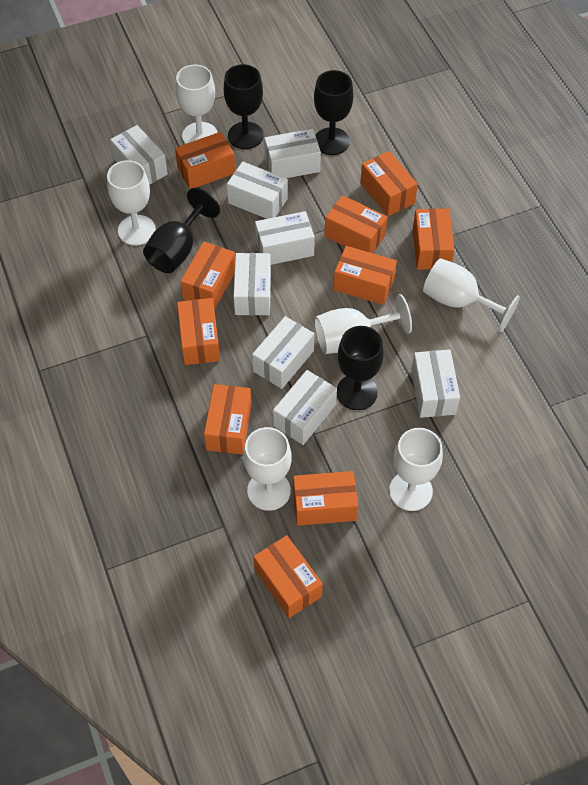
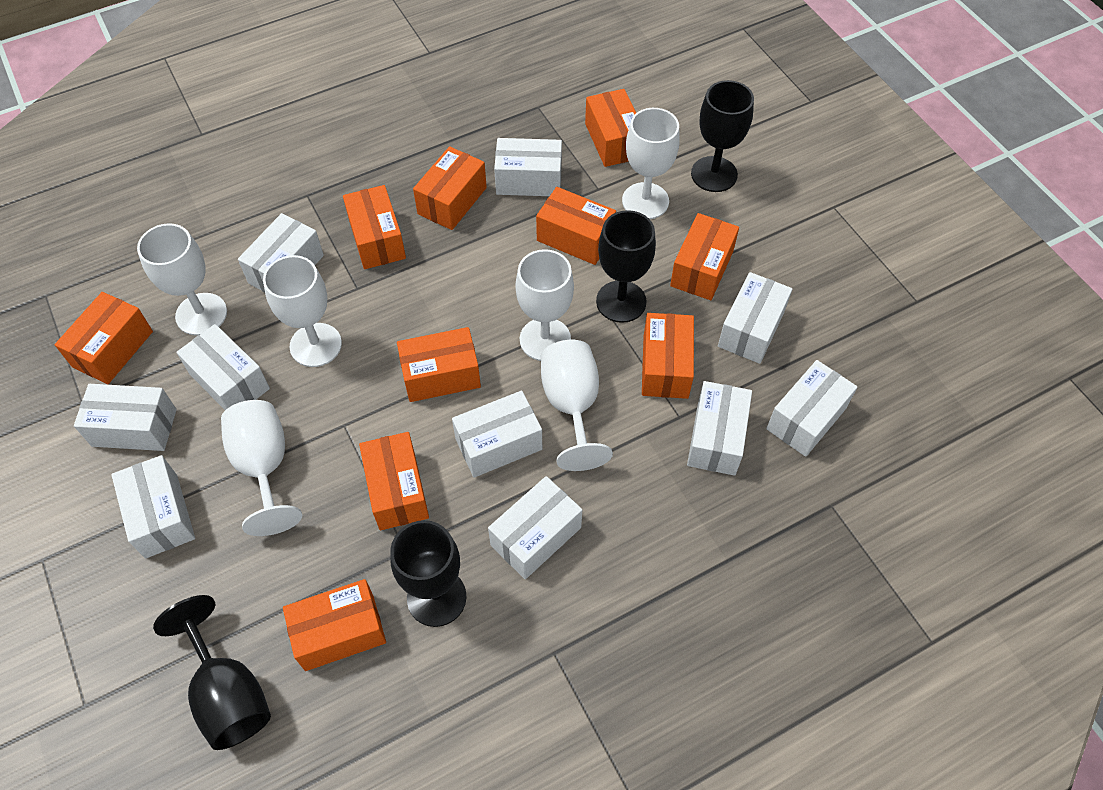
white box: [110,125,168,185] [227,162,288,219] [233,253,271,315] [252,316,314,389] [255,211,315,265] [264,129,321,178] [273,370,337,445] [411,349,460,418] = 8 -> [74,384,177,451] [111,455,195,558] [176,324,270,410] [238,213,324,292] [452,391,542,478] [488,476,582,579] [494,138,562,196] [687,381,752,476] [718,272,792,364] [766,360,857,457] = 10

